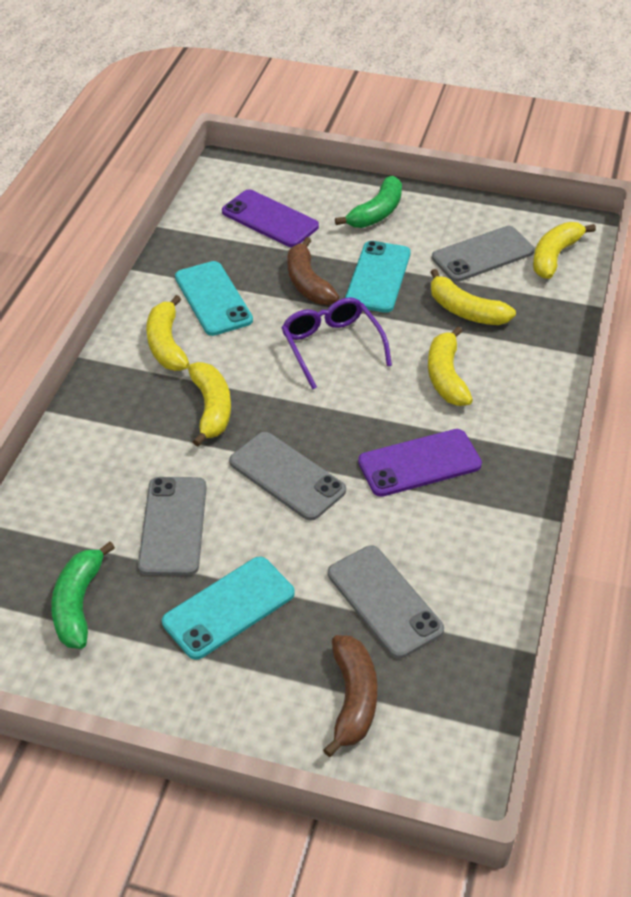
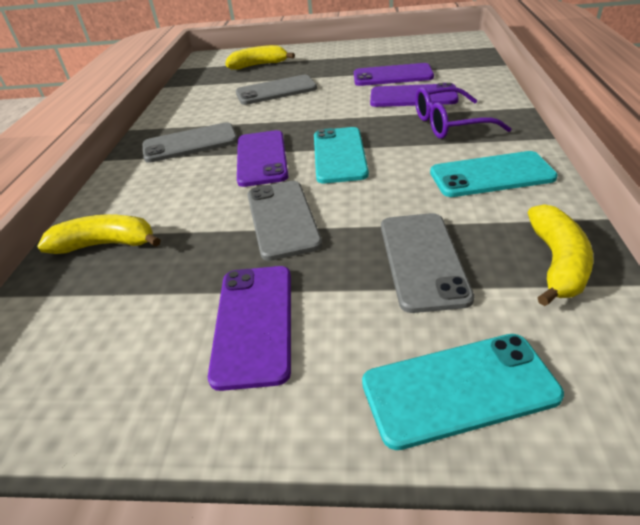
brown banana: [287,237,339,305] [323,635,377,757] = 2 -> none = 0
green banana: [51,542,115,649] [335,176,402,228] = 2 -> none = 0
purple phone: [222,189,319,247] [358,429,482,497] = 2 -> [208,266,291,391] [237,130,289,187] [354,63,434,86] [370,83,459,107] = 4
yellow banana: [146,295,189,371] [188,362,231,447] [428,326,473,406] [430,269,516,325] [533,222,596,279] = 5 -> [37,214,161,254] [225,45,295,70] [528,204,594,306] = 3

